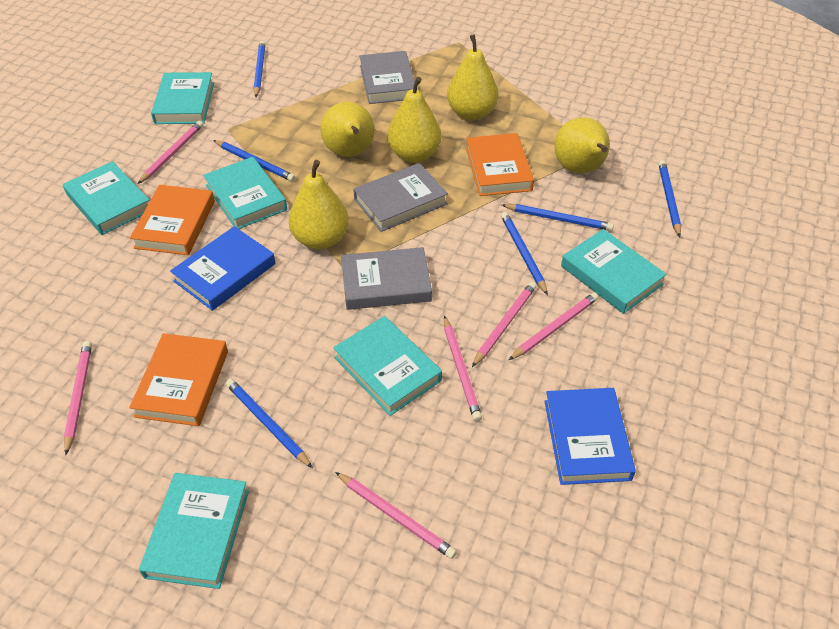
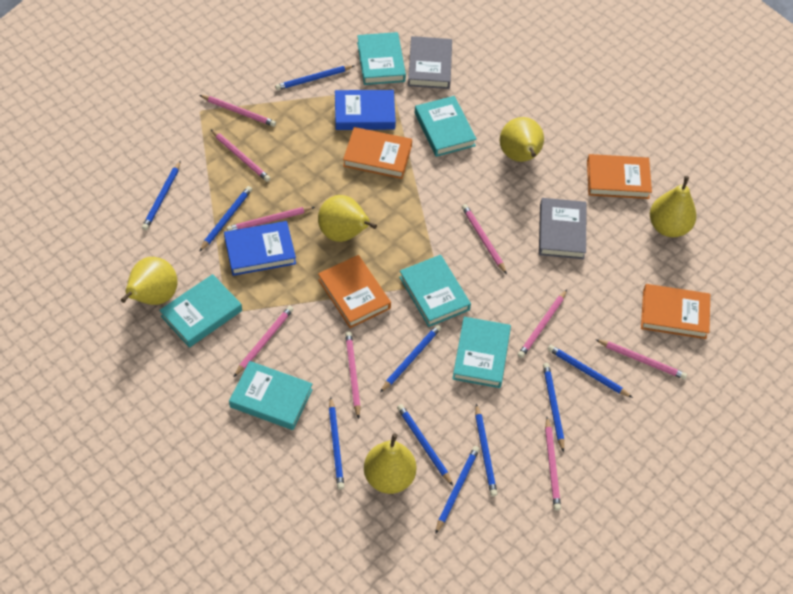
blue pencil: [213,140,295,182] [226,379,313,468] [254,41,265,97] [501,212,548,295] [502,204,614,231] [658,160,681,237] = 6 -> [142,160,181,230] [199,186,252,252] [275,65,354,90] [329,397,344,490] [380,324,441,392] [397,404,453,486] [435,446,480,534] [475,404,497,497] [543,363,564,453] [548,345,633,398] = 10
grey book: [341,247,432,310] [353,163,448,232] [359,51,415,104] = 3 -> [408,36,452,89] [539,198,586,259] = 2
orange book: [129,333,228,426] [130,185,215,255] [466,133,534,196] = 3 -> [318,255,391,328] [343,127,412,179] [587,154,652,199] [641,284,710,339] = 4
pink pencil: [64,341,92,455] [138,121,203,184] [335,472,457,559] [444,316,482,421] [472,282,536,367] [509,292,599,360] = 6 -> [200,95,276,127] [210,129,270,182] [227,207,315,231] [234,306,294,377] [345,331,361,419] [462,204,507,274] [518,290,567,358] [545,417,561,511] [595,339,687,380] = 9

